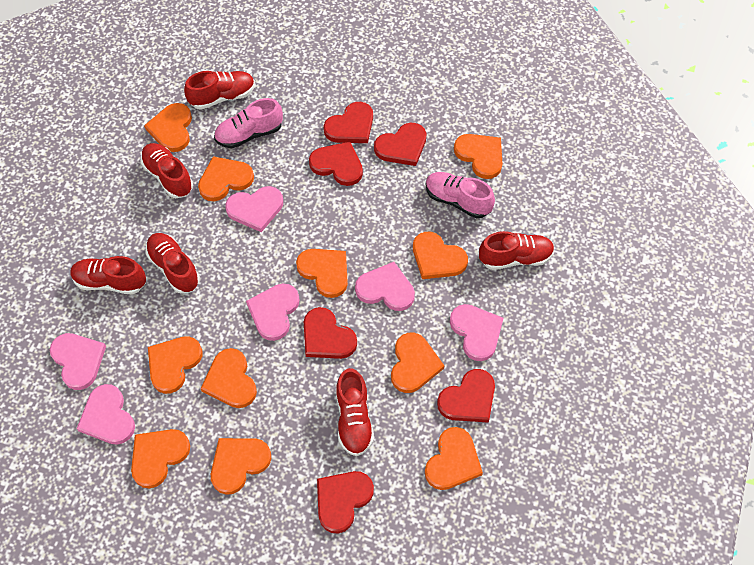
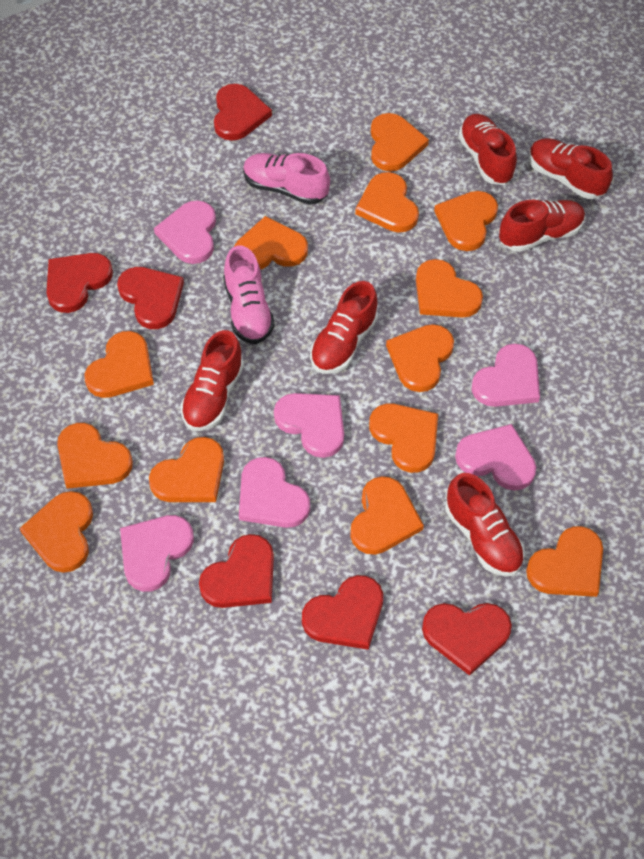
orange heart: [131,429,190,488] [144,103,192,152] [148,336,202,394] [198,156,254,201] [201,348,257,408] [211,438,271,495] [296,249,348,298] [391,332,445,393] [413,232,468,279] [425,427,483,490] [454,134,502,179] = 11 -> [20,491,93,573] [57,423,133,489] [85,331,154,398] [149,437,224,502] [234,216,308,270] [350,476,424,555] [355,172,419,232] [369,404,438,473] [371,113,429,171] [386,324,454,392] [416,259,483,318] [434,191,498,251] [526,526,603,597] = 13

